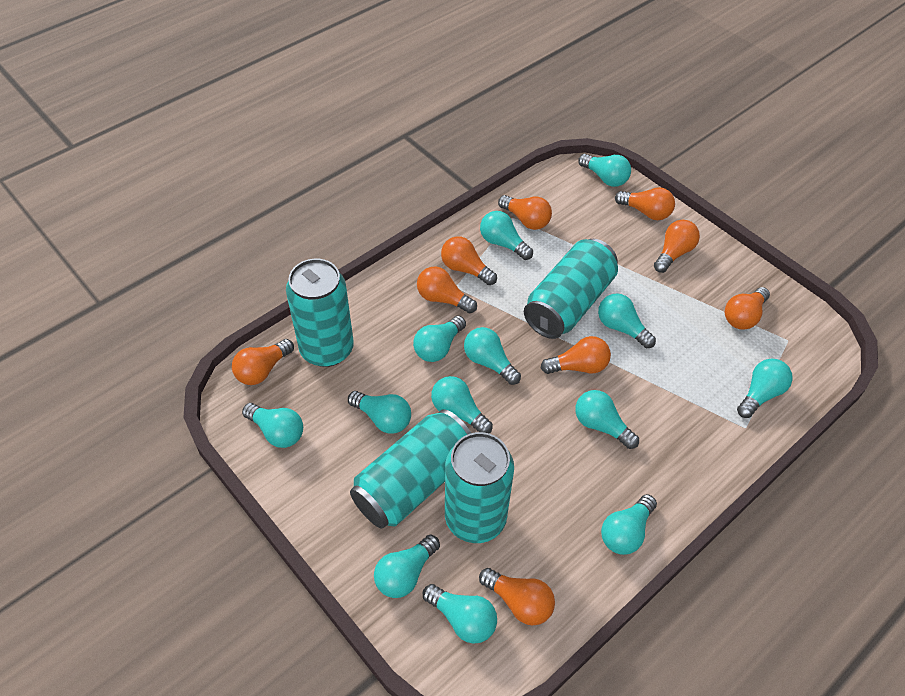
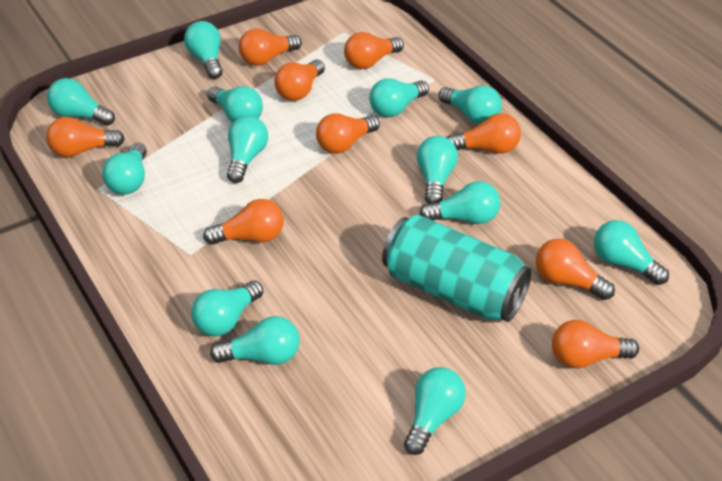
turquoise can: [286,259,354,367] [350,409,471,529] [445,432,514,543] [524,239,618,339] = 4 -> [382,215,532,322] = 1

